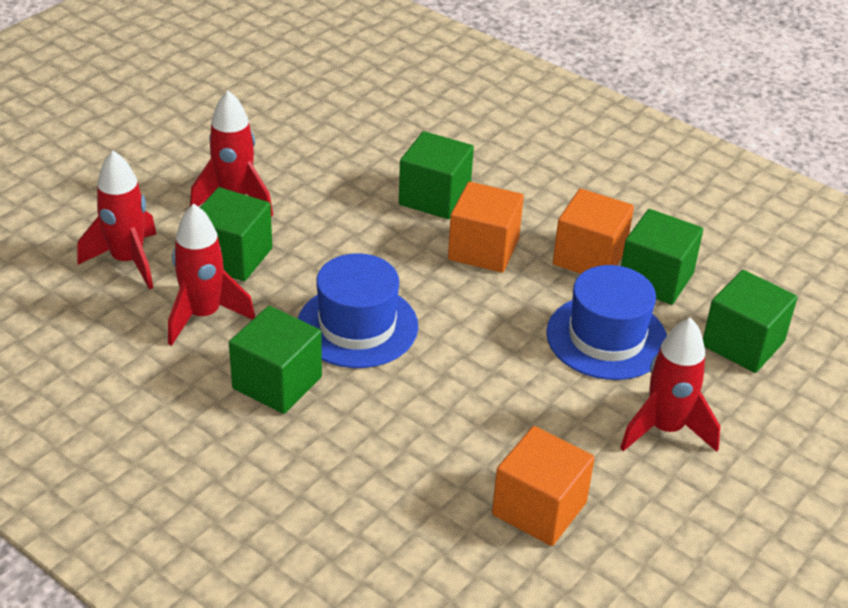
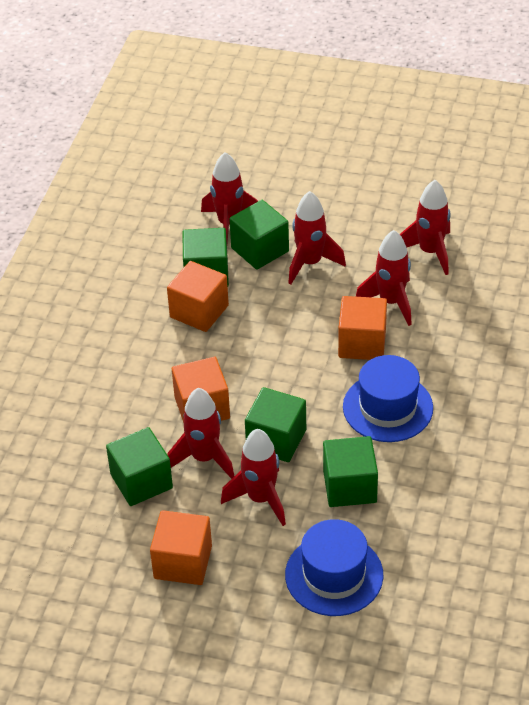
orange cube: [448,182,524,273] [492,426,595,546] [553,189,634,274] = 3 -> [150,510,212,585] [167,261,229,332] [172,357,230,423] [338,296,387,360] = 4
red rocket: [77,151,157,290] [168,204,255,346] [190,91,273,217] [620,317,720,452] = 4 -> [167,388,234,479] [201,152,258,242] [221,429,286,526] [288,191,346,285] [356,230,412,326] [400,180,450,275] = 6

